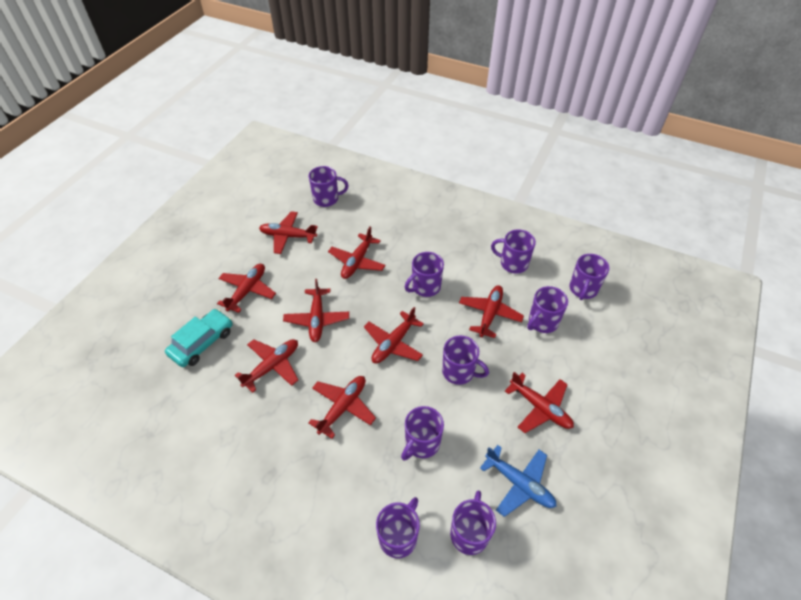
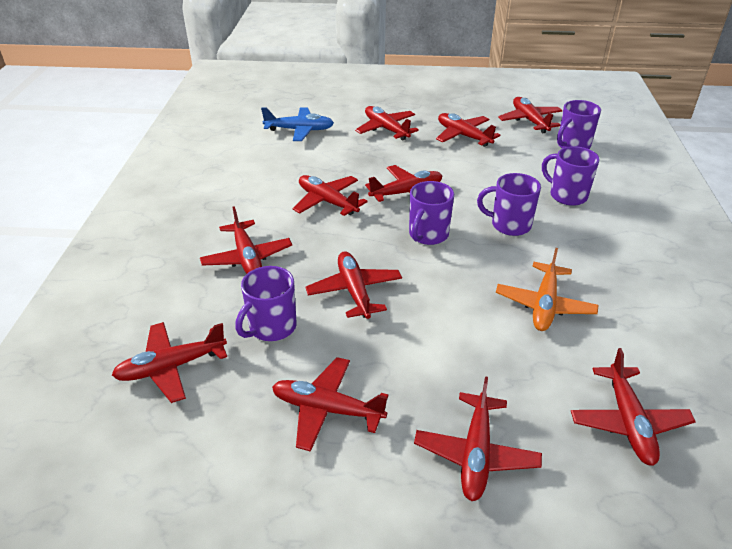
orange plane: none = 0 -> [496,248,598,331] = 1
purple mug: [309,166,349,207] [376,497,420,558] [401,406,444,461] [405,252,444,297] [442,336,489,385] [450,490,496,555] [491,229,536,274] [527,286,568,333] [569,254,609,300] = 9 -> [235,266,297,341] [409,181,454,245] [477,173,541,236] [542,146,600,206] [557,100,601,149] = 5
red plane: [217,264,276,313] [235,339,298,393] [259,211,318,254] [283,279,349,342] [308,376,376,439] [328,226,386,279] [364,307,424,364] [459,286,524,338] [505,372,574,433] = 9 -> [112,322,227,403] [200,206,292,274] [272,357,388,452] [292,175,367,216] [305,251,402,319] [355,106,419,141] [365,165,442,202] [414,376,542,501] [436,113,500,147] [498,97,562,133] [571,348,696,466] = 11
turquoise car: [165,309,233,367] = 1 -> none = 0

